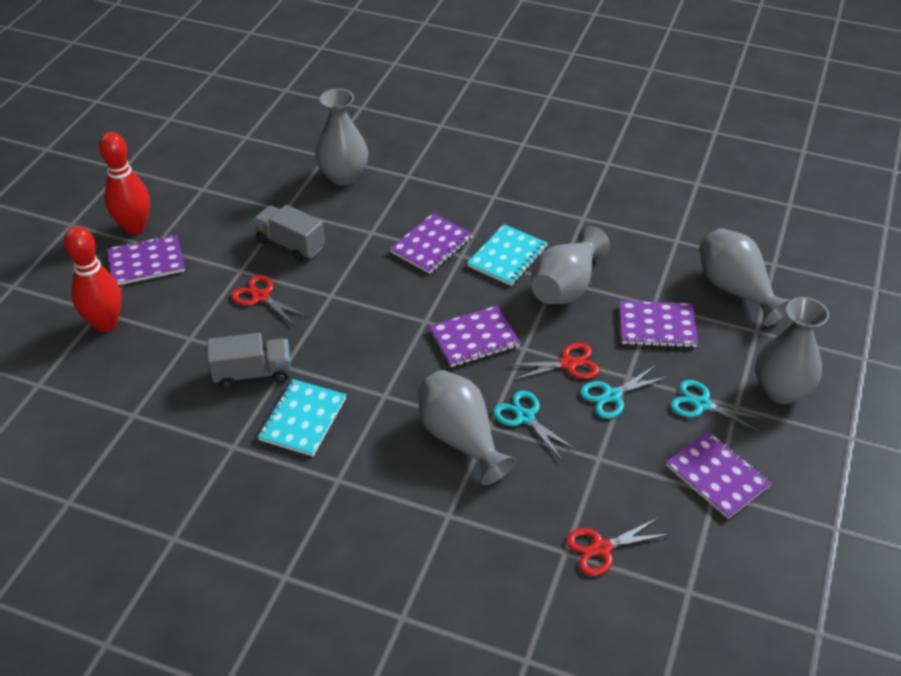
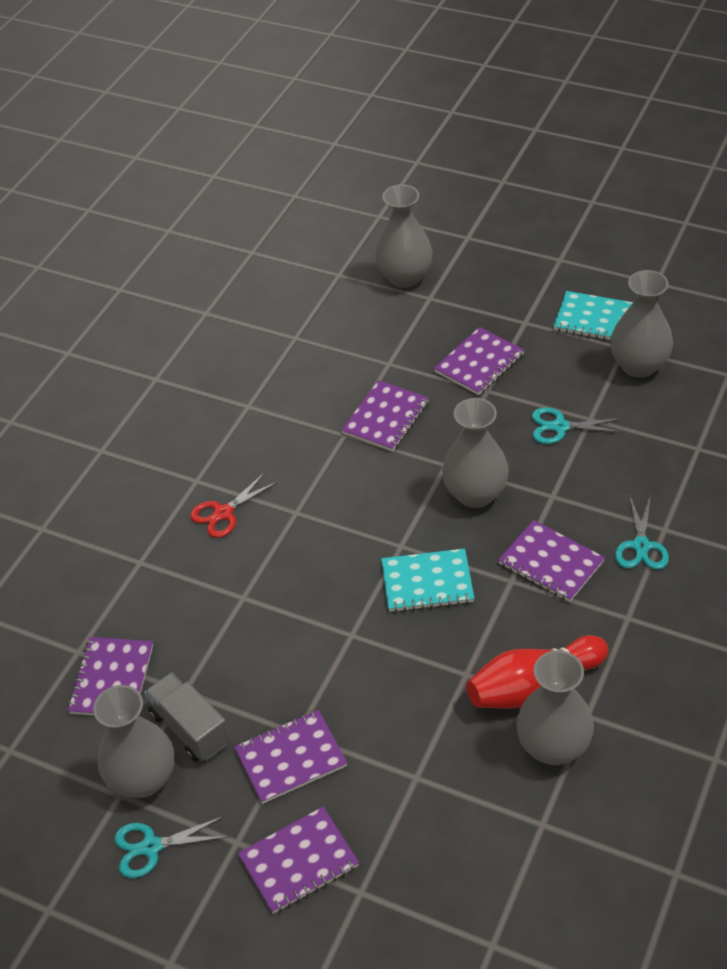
grey truck: [207,333,291,389] [253,205,325,262] = 2 -> [144,673,230,762] = 1
purple notebook: [107,234,185,285] [390,213,473,274] [429,306,521,367] [619,301,698,348] [666,431,772,519] = 5 -> [68,637,153,716] [234,710,347,804] [238,807,359,914] [341,380,429,452] [434,327,524,395] [498,520,605,602] = 6
red bowling pin: [64,226,122,332] [99,132,150,235] = 2 -> [466,635,608,709] = 1
red scissors: [231,275,309,327] [508,343,599,380] [566,517,670,576] = 3 -> [190,472,278,538] = 1

